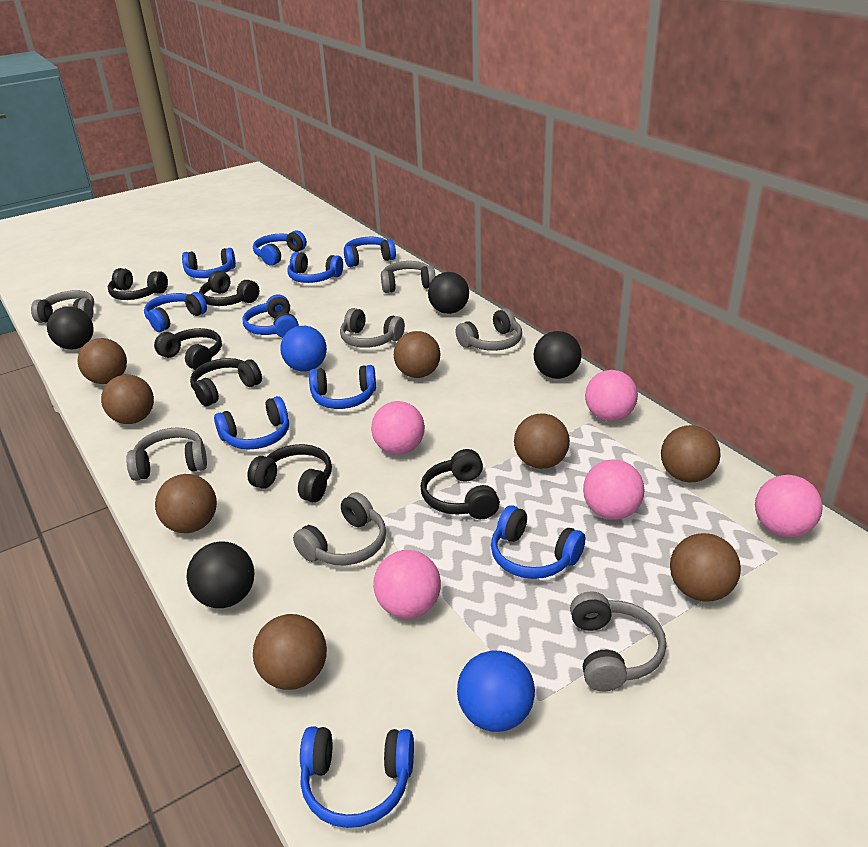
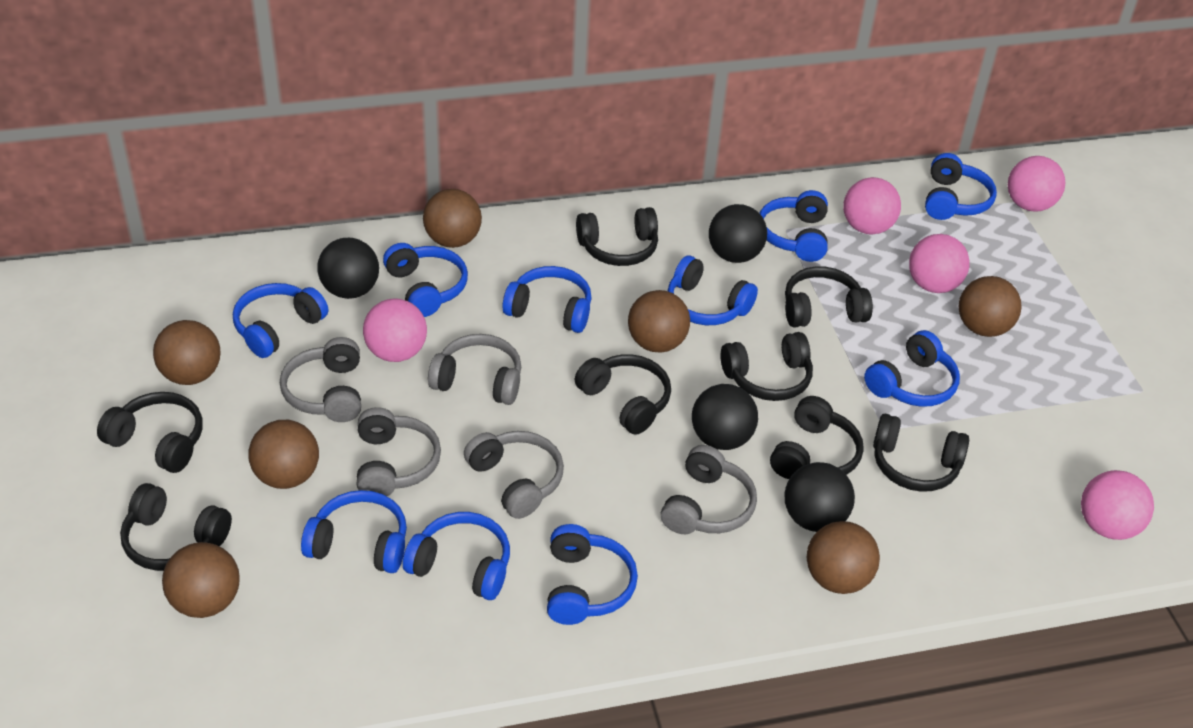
black headphones: [108,268,168,300] [154,328,222,370] [190,358,262,406] [199,271,259,306] [247,444,332,502] [420,449,500,519] = 6 -> [97,392,203,473] [120,483,232,571] [575,354,671,435] [576,207,658,266] [720,332,813,401] [770,396,864,479] [785,266,873,327] [873,414,969,492] = 8
blue ball: [280,326,327,372] [457,650,535,732] = 2 -> none = 0
brown ball: [77,338,127,384] [101,375,154,424] [155,474,217,533] [253,614,327,690] [394,331,441,378] [514,414,570,469] [661,425,721,482] [670,533,741,602] = 8 -> [153,320,221,385] [162,542,240,618] [249,420,319,489] [423,189,482,248] [628,290,690,352] [807,521,880,594] [959,276,1022,337] = 7
grey headphones: [31,290,94,323] [126,427,207,481] [293,492,386,565] [340,308,405,348] [381,261,436,293] [456,308,522,351] [570,591,666,691] = 7 -> [280,337,361,422] [357,407,441,496] [428,334,521,405] [464,431,564,519] [661,445,757,534] = 5

